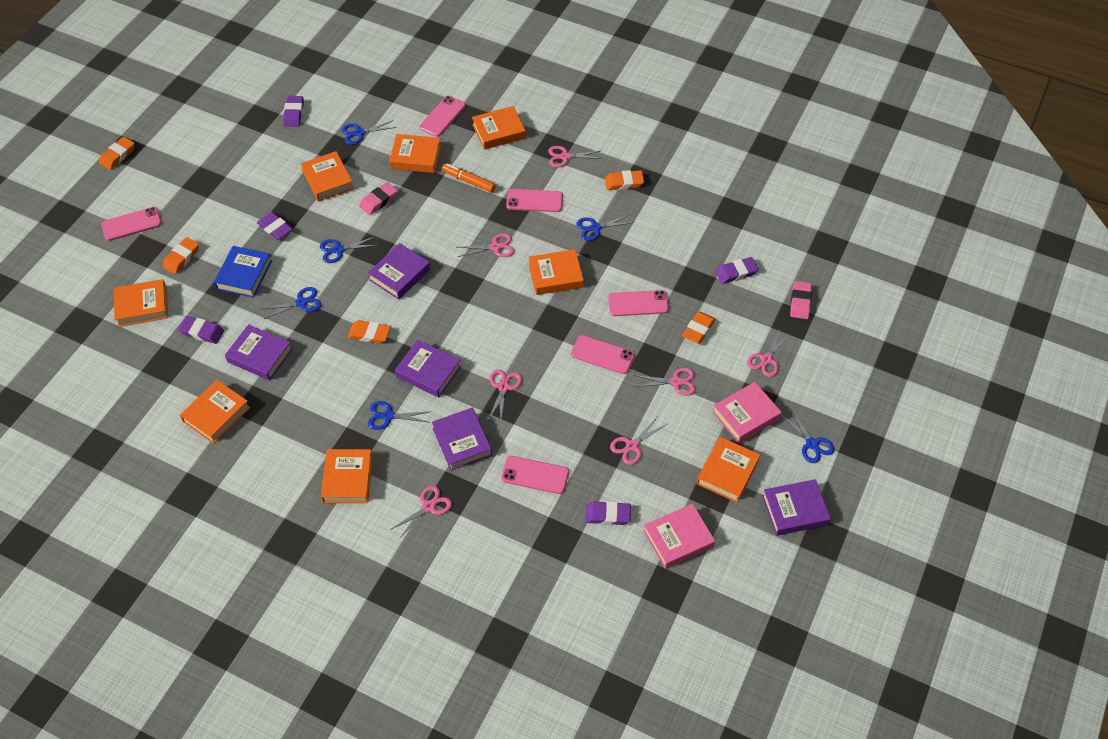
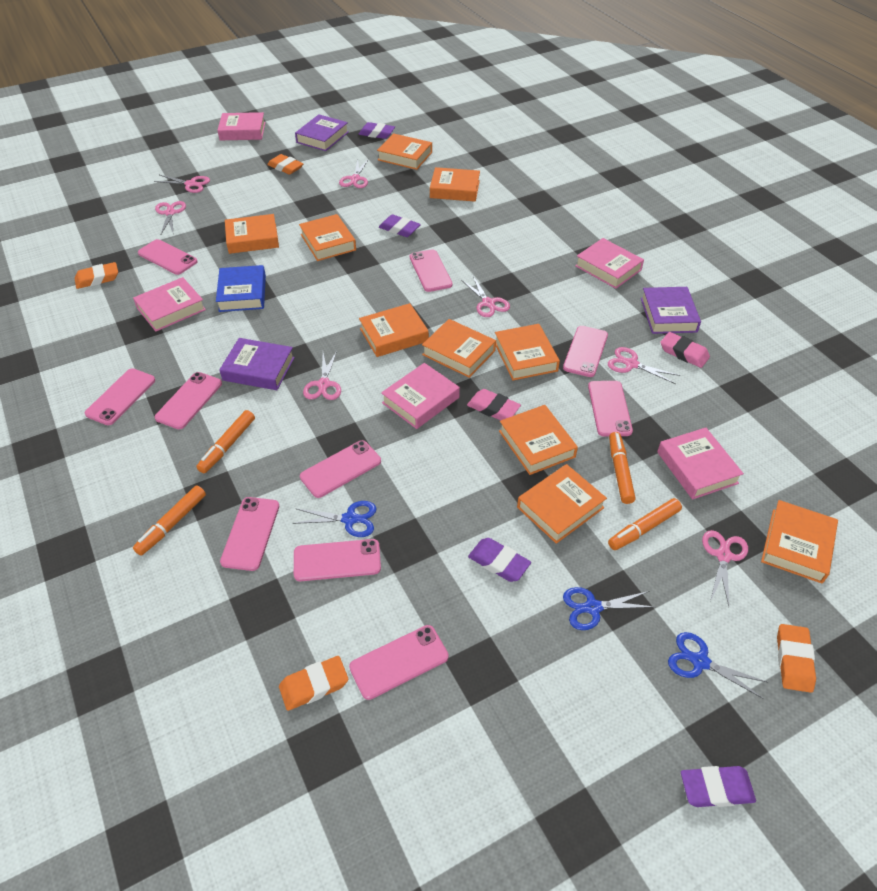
blue scissors: [263,287,322,319] [320,237,377,263] [342,120,396,145] [368,401,432,430] [576,215,631,241] [781,408,834,463] = 6 -> [293,501,376,537] [563,587,654,630] [668,632,767,699] = 3
orange book: [114,279,168,327] [180,380,251,444] [301,151,354,202] [321,449,373,503] [389,134,441,173] [472,106,526,150] [528,249,584,295] [697,437,760,503] = 8 -> [225,214,279,254] [299,214,356,261] [359,303,429,357] [377,133,432,170] [422,319,496,378] [430,167,480,202] [495,324,560,380] [499,405,578,475] [517,464,607,544] [761,500,838,584] = 10
orange eraser: [99,137,135,170] [162,237,199,274] [348,320,391,344] [605,170,644,190] [682,311,716,344] = 5 -> [75,262,118,289] [267,154,303,175] [279,656,348,711] [777,624,816,693] = 4
orange marker: [442,163,496,193] = 1 -> [133,485,206,556] [196,410,255,473] [608,498,682,550] [609,432,635,504] = 4
pink book: [644,504,715,569] [712,382,782,443] = 2 -> [133,277,206,332] [217,112,266,140] [381,363,460,429] [575,238,644,289] [657,428,744,499] = 5
pink phone: [101,207,162,241] [419,96,466,137] [501,456,569,494] [506,189,563,212] [571,335,635,374] [608,290,669,316] = 6 -> [85,368,155,425] [138,239,198,275] [155,372,222,429] [220,497,279,571] [294,539,381,581] [300,440,381,498] [349,625,449,700] [410,249,453,292] [563,326,608,377] [588,381,633,437] = 10
purple book: [225,324,293,380] [368,243,431,299] [395,340,461,398] [432,408,492,471] [762,479,831,536] = 5 -> [219,338,295,390] [295,114,349,151] [641,287,701,334] = 3
purple eraser: [178,316,224,344] [257,212,293,240] [283,96,304,127] [585,501,631,525] [715,257,759,284] = 5 -> [359,122,395,139] [379,214,421,237] [468,538,531,582] [681,766,756,807] = 4

